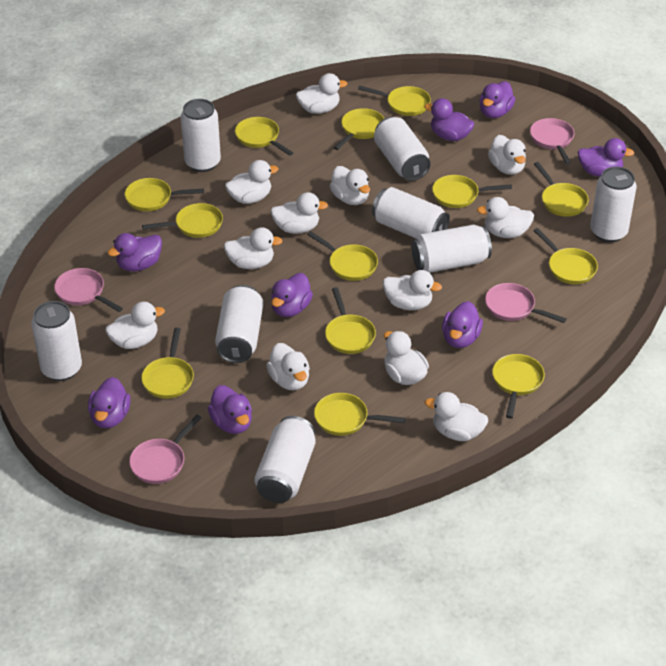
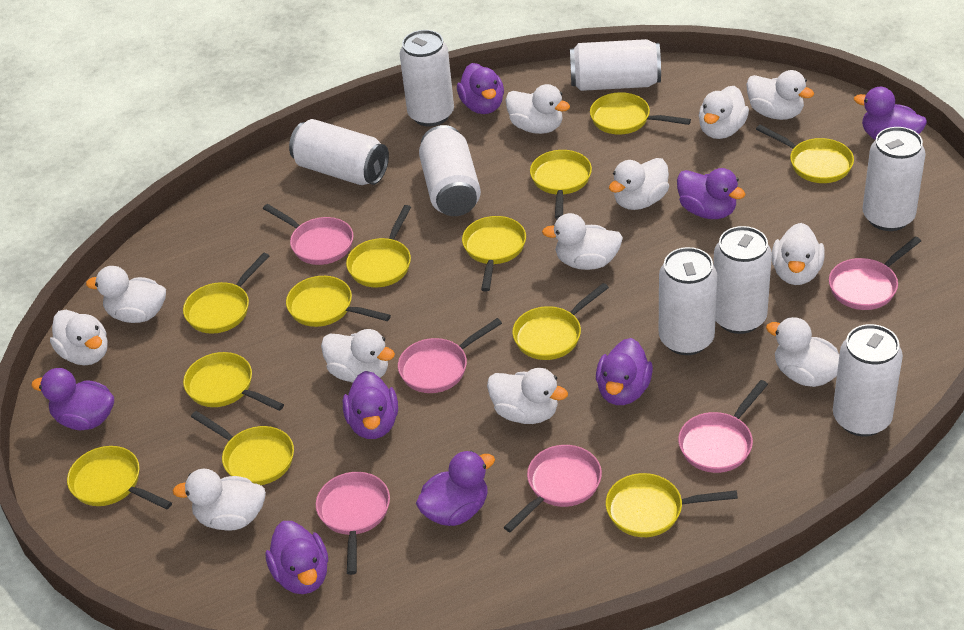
pink pan: [54,268,123,312] [129,415,201,484] [485,283,567,323] [530,118,574,165] = 4 -> [263,204,354,265] [316,472,390,575] [398,318,502,393] [504,445,602,533] [678,380,768,473] [829,236,921,310] = 6
yellow pan: [125,178,204,211] [141,328,194,399] [142,203,223,238] [235,117,293,156] [307,231,378,281] [314,393,406,436] [325,287,376,354] [333,108,384,150] [358,85,431,116] [432,175,512,208] [492,354,545,419] [533,228,598,284] [534,162,589,217] = 13 -> [67,446,172,510] [183,252,269,334] [183,352,284,411] [191,411,294,485] [286,276,391,327] [346,205,411,287] [462,216,526,291] [512,283,609,360] [530,150,592,219] [590,92,691,135] [606,473,738,537] [756,125,854,183] = 12

